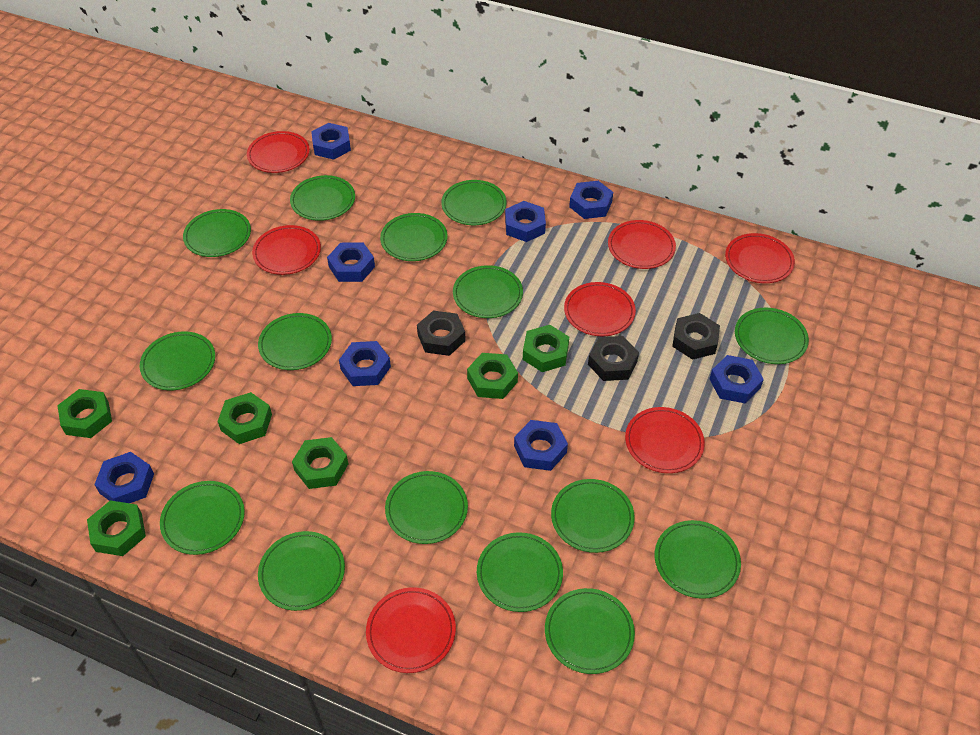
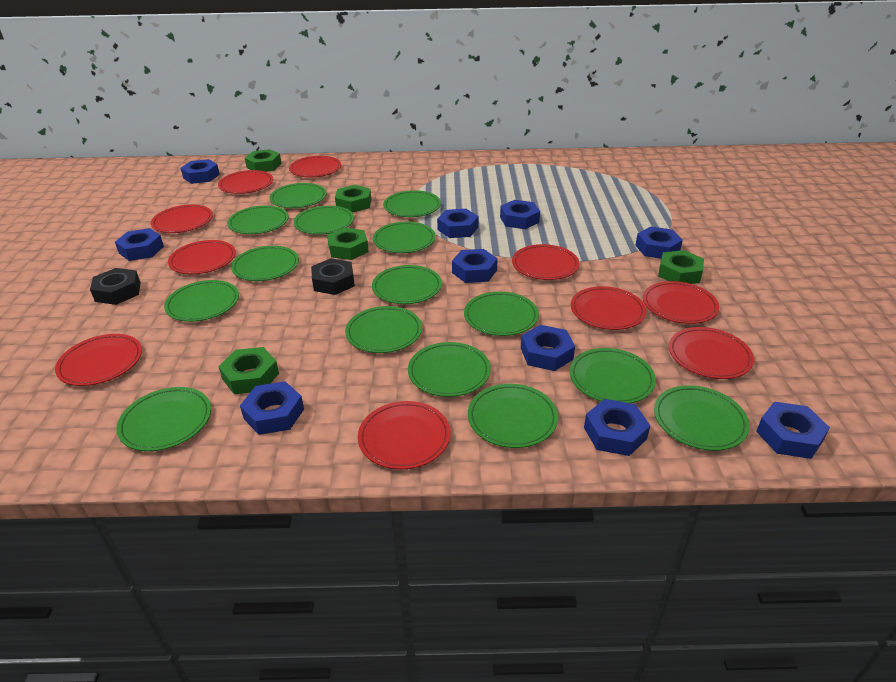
black nut: [417,311,466,356] [588,336,639,381] [672,313,720,360] = 3 -> [90,268,141,305] [311,258,355,295] = 2
blue nut: [94,452,154,503] [311,123,351,160] [327,243,375,282] [339,341,391,386] [505,201,546,242] [514,420,568,471] [569,181,613,219] [710,355,764,404] = 8 -> [115,228,164,261] [181,159,220,184] [240,381,304,435] [437,209,478,238] [452,249,498,283] [500,200,540,229] [521,325,575,371] [584,399,650,456] [635,226,683,259] [756,402,830,459] = 10
green nut: [57,389,112,438] [87,500,146,556] [217,392,272,444] [292,437,348,489] [467,353,518,399] [523,325,569,372] = 6 -> [218,347,279,394] [245,149,282,172] [327,228,369,260] [335,185,371,213] [658,250,704,284] = 5
red plate: [247,131,310,173] [252,225,321,275] [366,587,456,673] [564,282,636,336] [608,220,676,269] [625,407,705,473] [725,233,795,283] = 7 -> [55,334,142,386] [151,205,213,233] [168,240,236,274] [218,170,273,194] [289,156,341,177] [358,401,451,470] [512,244,580,280] [571,286,646,330] [643,281,719,324] [669,327,754,379] = 10

